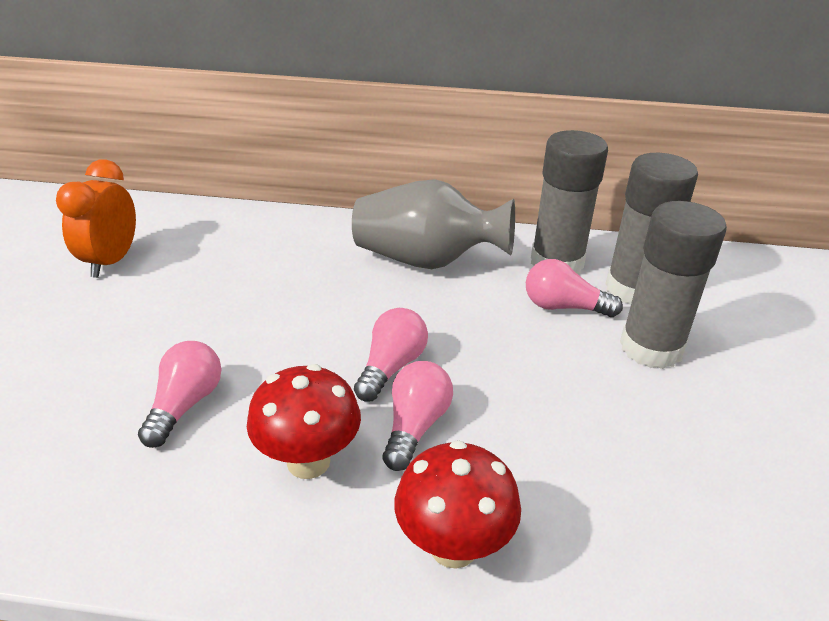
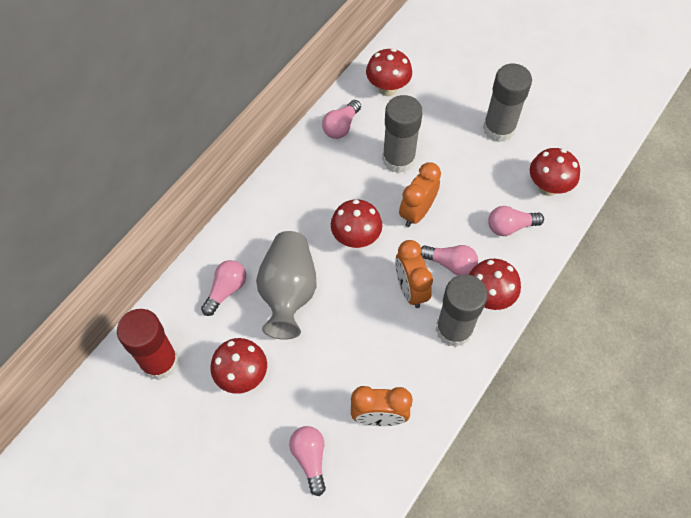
orange clock: [56,159,136,278] = 1 -> [351,386,413,426] [395,240,433,308] [399,162,441,227] = 3
pink light bulb: [138,341,221,448] [354,308,428,401] [383,361,453,471] [526,259,623,317] = 4 -> [201,260,246,316] [289,426,326,496] [322,100,361,139] [421,245,478,276] [488,206,544,236] = 5
red glue stick: none = 0 -> [117,309,179,380] = 1
red mushroom: [247,364,361,479] [394,440,521,569] = 2 -> [210,338,267,394] [331,199,382,248] [366,48,412,96] [469,259,521,310] [530,148,580,196] = 5

